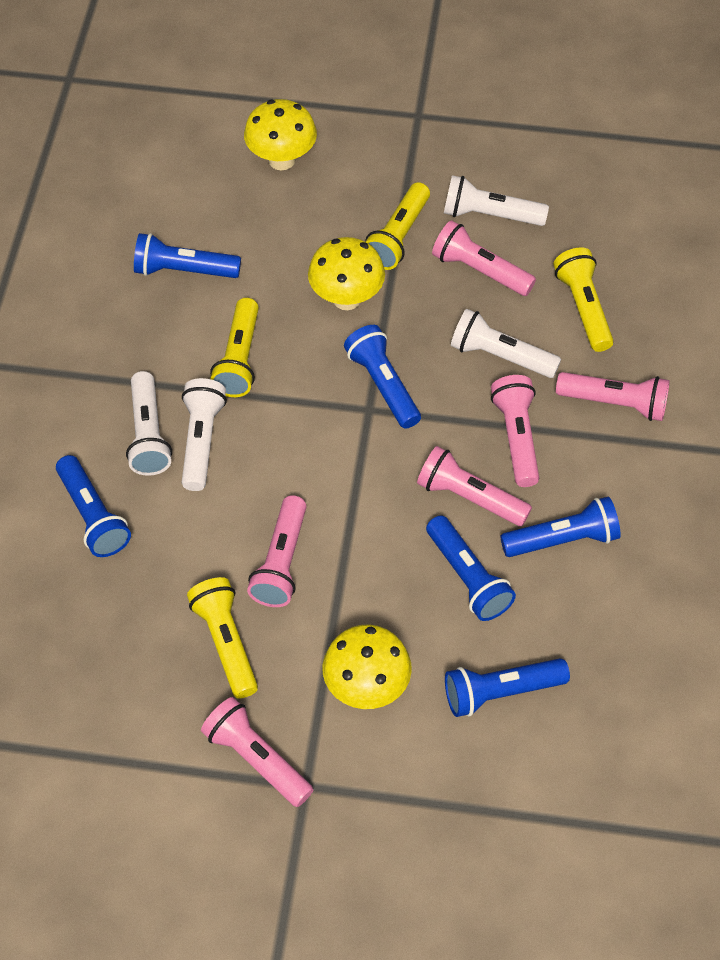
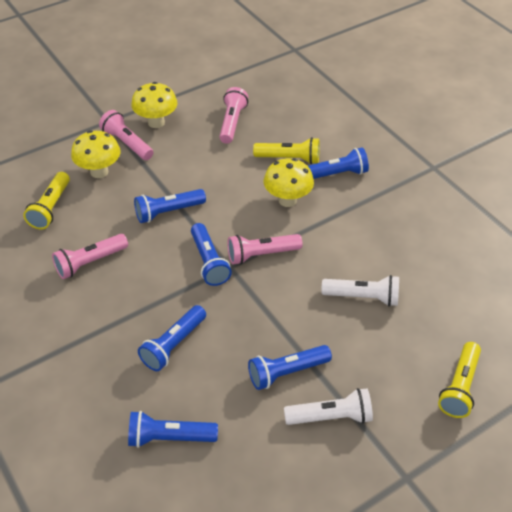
pink flashlight: [201,697,313,807] [247,495,307,607] [417,446,532,526] [432,220,536,296] [491,375,539,487] [556,372,670,421] = 6 -> [52,234,128,279] [99,110,154,160] [219,87,248,144] [227,234,303,265] = 4
white flashlight: [126,371,172,476] [182,378,227,491] [444,175,549,226] [451,309,561,378] = 4 -> [284,388,373,425] [321,275,399,307] = 2
yellow flashlight: [187,577,258,699] [210,298,259,397] [365,182,430,270] [554,247,614,352] = 4 -> [23,172,70,229] [253,137,320,164] [438,342,481,418] = 3

